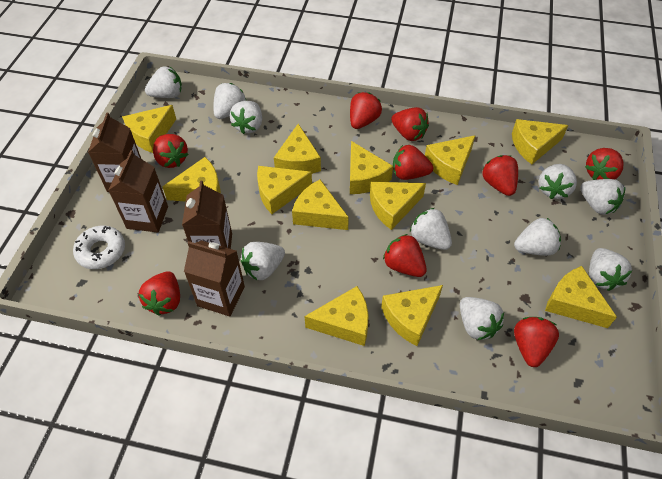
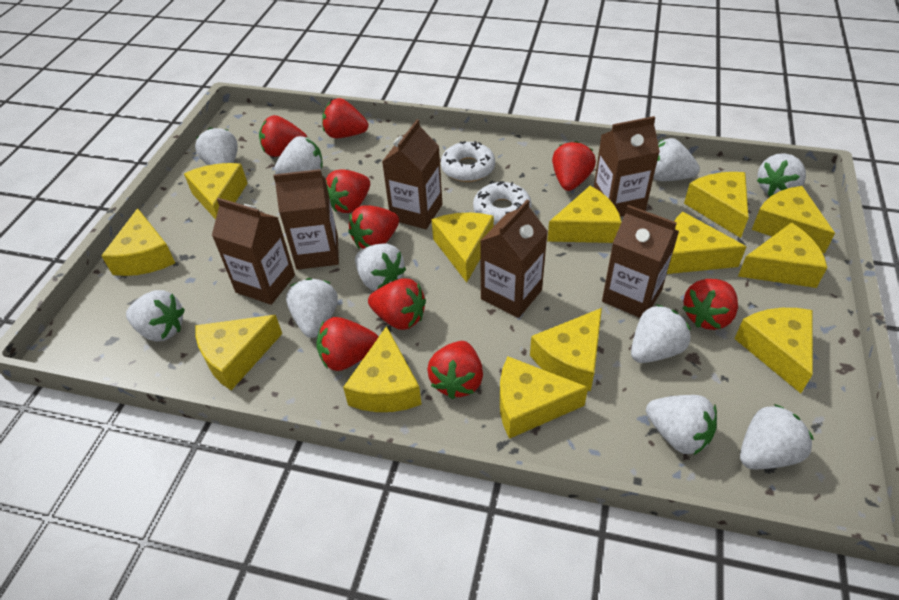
brown carton: [88,113,141,192] [108,150,168,232] [182,181,232,249] [184,240,245,317] = 4 -> [212,198,295,305] [273,169,339,270] [382,119,442,229] [480,199,548,318] [594,116,660,217] [602,205,679,318] = 6
white donut: [73,225,125,269] = 1 -> [441,141,495,182] [473,181,532,225] = 2
yellow cheese: [122,105,176,153] [162,157,221,202] [257,166,312,214] [274,124,321,174] [292,180,349,230] [305,286,368,346] [350,141,393,194] [370,182,426,230] [381,285,443,346] [425,135,475,185] [512,119,568,164] [545,266,617,328] = 12 -> [101,208,175,276] [184,163,248,220] [195,315,282,390] [343,326,422,412] [432,212,494,283] [500,357,588,439] [530,308,602,391] [547,186,621,243] [667,212,746,274] [684,172,749,238] [734,308,813,393] [738,223,827,288] [752,186,835,254] = 13

